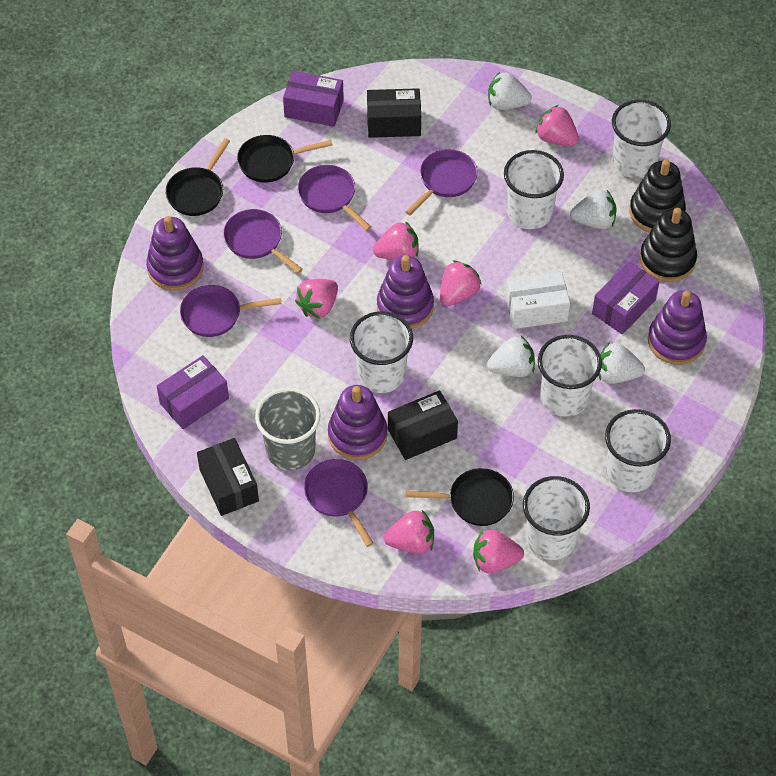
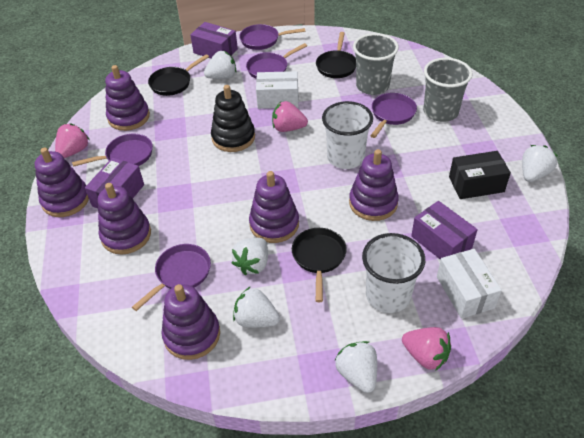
black box: [197,438,259,516] [367,88,421,138] [388,390,458,460] = 3 -> [449,151,511,199] = 1
black stacking toy: [629,159,686,233] [640,208,697,282] = 2 -> [211,85,255,152] = 1
grey cup: [255,388,321,470] = 1 -> [353,33,399,95] [423,58,473,122] = 2
pink strawberry: [295,279,338,319] [373,221,419,260] [384,510,434,554] [440,260,482,306] [473,529,524,573] [535,105,579,146] = 6 -> [55,123,90,158] [272,101,308,132] [402,327,451,371] = 3
purple stacking toy: [146,216,204,291] [328,385,387,460] [377,255,434,329] [648,290,707,365] = 4 -> [35,148,89,217] [98,183,151,255] [105,65,150,131] [161,284,220,360] [249,171,299,243] [349,149,399,221] = 6
white box: [505,272,570,329] = 1 -> [256,71,298,109] [437,249,502,319] = 2
white cup: [350,311,413,393] [504,150,564,229] [523,476,590,560] [538,335,602,417] [605,409,671,492] [612,100,671,178] = 6 -> [322,101,373,169] [362,233,425,313] = 2
white strawberry: [487,336,535,377] [488,72,532,110] [570,190,617,229] [598,342,645,384] = 4 -> [204,51,236,79] [232,238,268,275] [233,286,280,328] [335,341,377,393] [522,145,558,182] = 5

